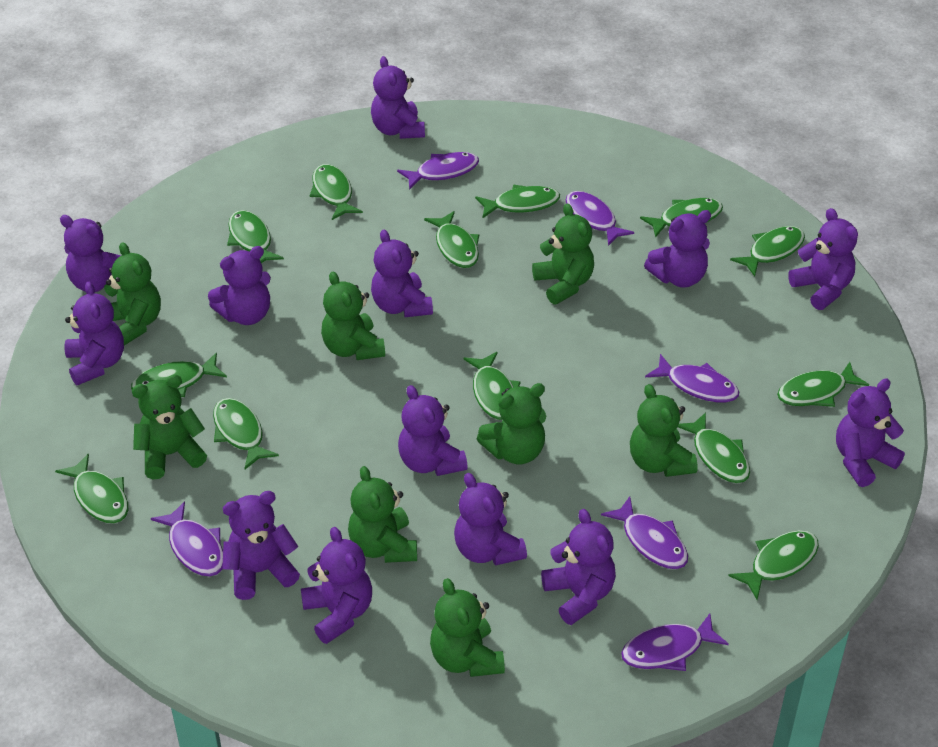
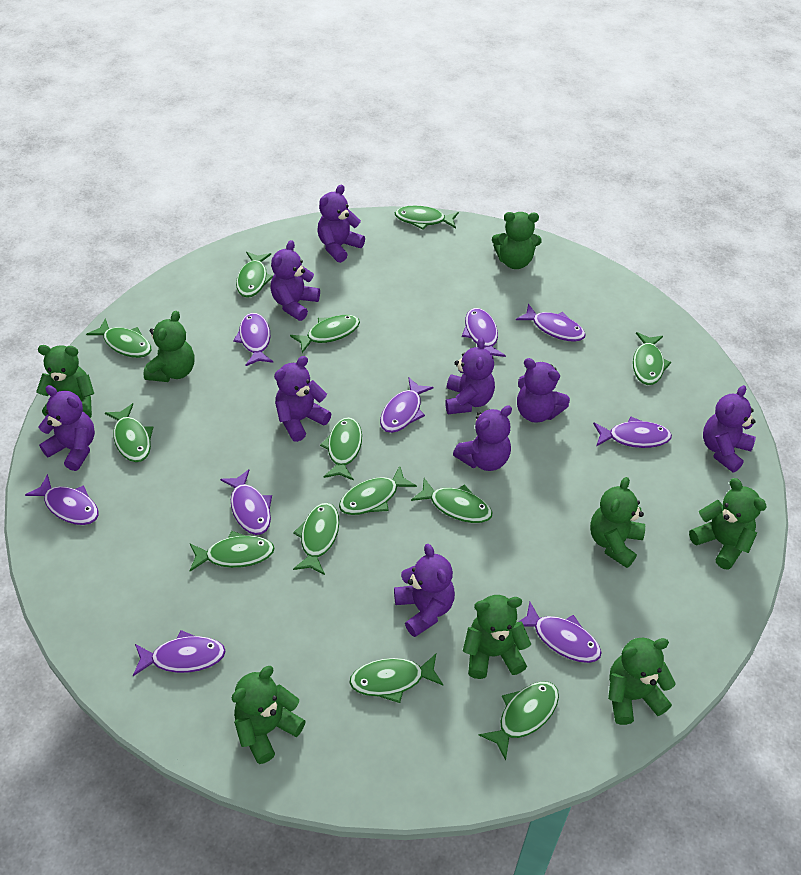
purple fish: [151,501,223,577] [397,152,479,190] [566,191,634,246] [601,496,688,569] [621,614,729,671] [645,354,739,402] = 6 -> [25,474,98,525] [133,630,225,676] [220,469,272,535] [233,313,273,366] [380,377,434,433] [462,308,506,357] [516,304,586,342] [519,602,602,663] [593,416,672,448] = 9
purple teddy bear: [60,215,121,292] [65,282,124,385] [208,246,271,325] [222,491,300,600] [301,527,372,644] [371,56,425,139] [371,230,433,317] [398,385,468,476] [454,473,527,566] [541,509,616,625] [644,210,711,287] [788,208,858,310] [836,379,905,487] = 13 -> [39,385,95,471] [270,240,320,321] [274,356,331,442] [318,185,365,263] [394,544,455,637] [445,338,495,414] [453,406,512,471] [517,358,570,423] [703,385,756,473] = 9

